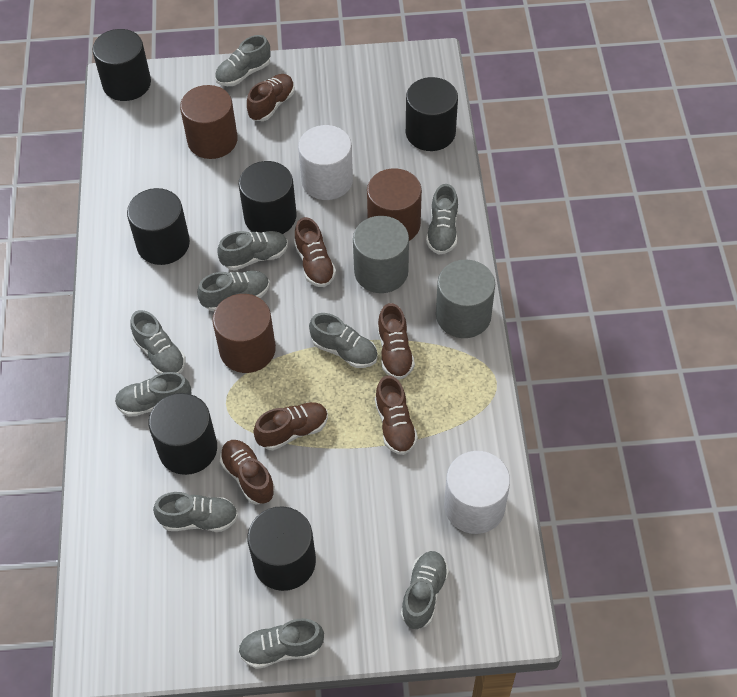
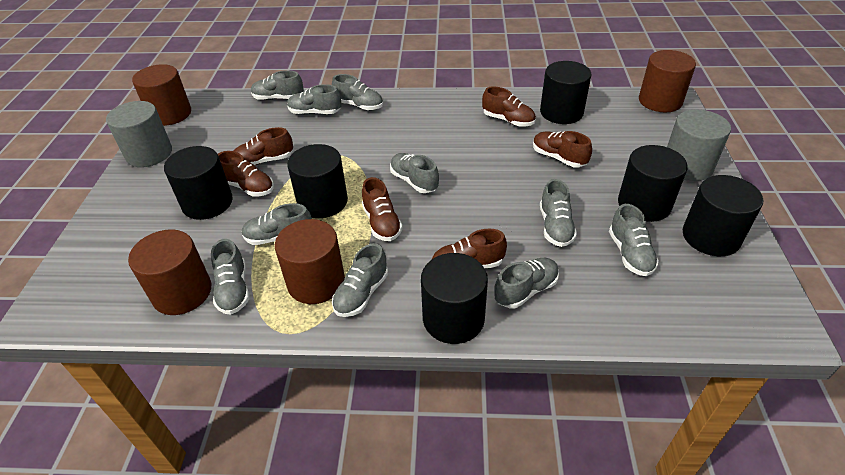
brown cylinder: [180,85,238,159] [212,294,276,373] [367,168,422,241] = 3 -> [128,230,211,315] [132,64,191,126] [275,219,345,304] [639,50,696,112] = 4
white cylinder: [298,125,353,200] [444,451,510,534] = 2 -> none = 0

